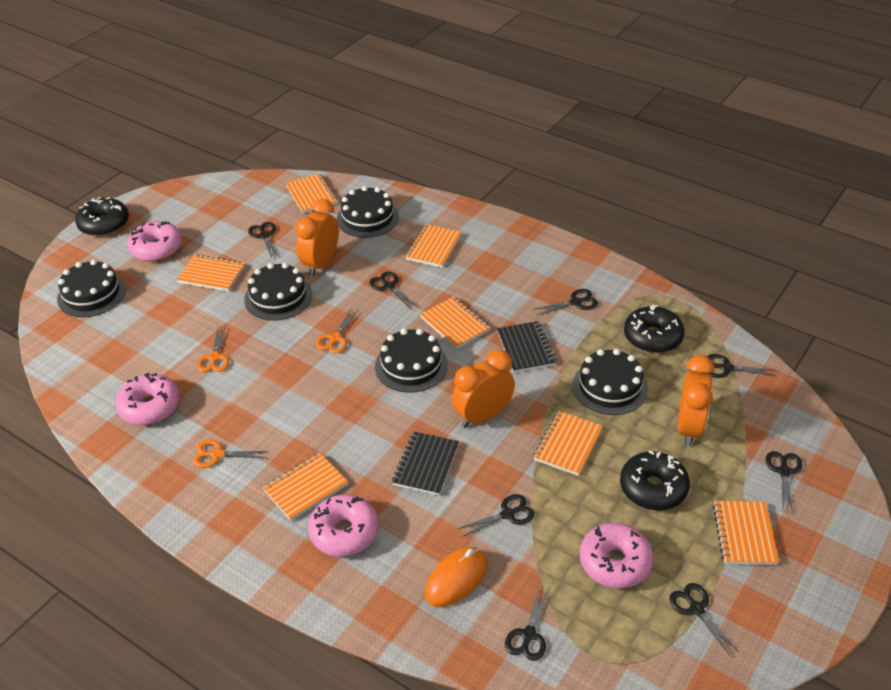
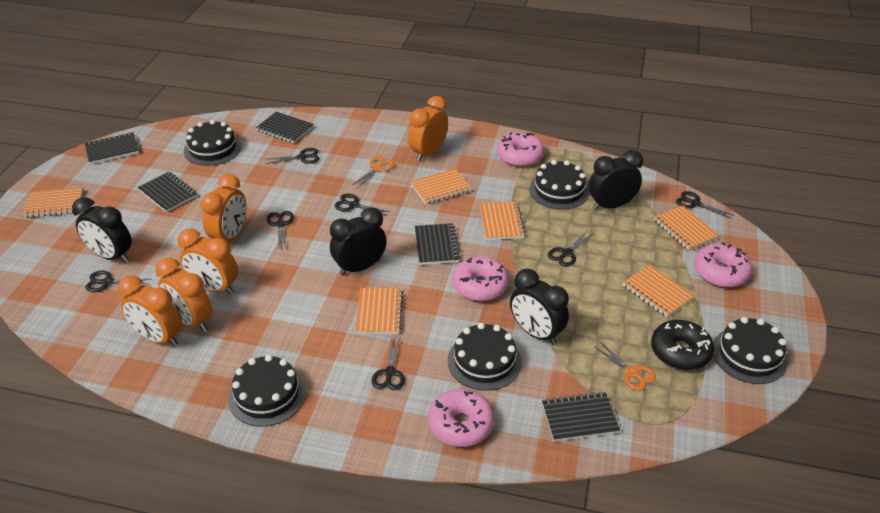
black clock: none = 0 -> [72,197,132,263] [330,208,387,276] [510,269,569,345] [589,150,643,211] = 4
black donut: [75,197,129,237] [620,450,690,510] [624,305,685,353] = 3 -> [651,320,714,370] = 1
black notebook: [392,432,459,495] [497,321,556,373] = 2 -> [85,132,139,164] [137,172,197,212] [256,112,313,143] [415,223,460,265] [542,392,620,441] = 5
black scissors: [248,222,280,258] [369,272,418,309] [457,494,534,537] [505,584,550,661] [535,289,598,315] [669,583,739,657] [707,354,776,378] [766,451,802,512] = 8 -> [85,271,150,292] [266,148,320,164] [266,211,294,250] [335,194,390,216] [372,339,405,390] [548,231,594,267] [676,191,735,219] = 7
orange clock: [295,199,339,276] [452,350,515,428] [678,355,715,446] = 3 -> [118,276,182,347] [155,258,212,332] [178,228,238,295] [200,174,247,242] [408,96,448,162] = 5
orange mouse: [425,547,487,607] = 1 -> none = 0
orange notebook: [176,254,245,291] [263,453,348,521] [286,174,337,213] [405,224,462,268] [420,296,490,349] [534,411,603,476] [713,501,779,565] = 7 -> [23,187,84,218] [355,288,403,334] [411,169,472,204] [480,201,525,240] [623,265,695,317] [654,206,719,251] = 6
orange scissors: [193,440,269,468] [197,326,229,372] [316,309,359,354] = 3 -> [351,157,394,188] [594,342,656,391] = 2

